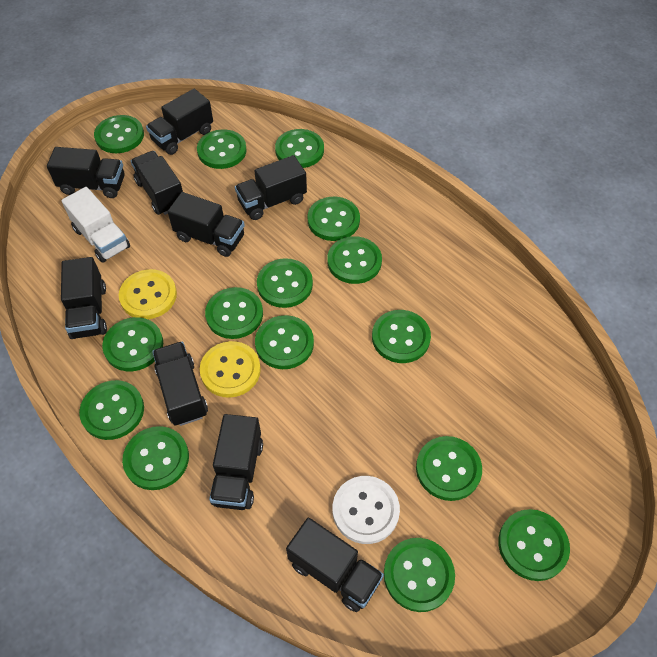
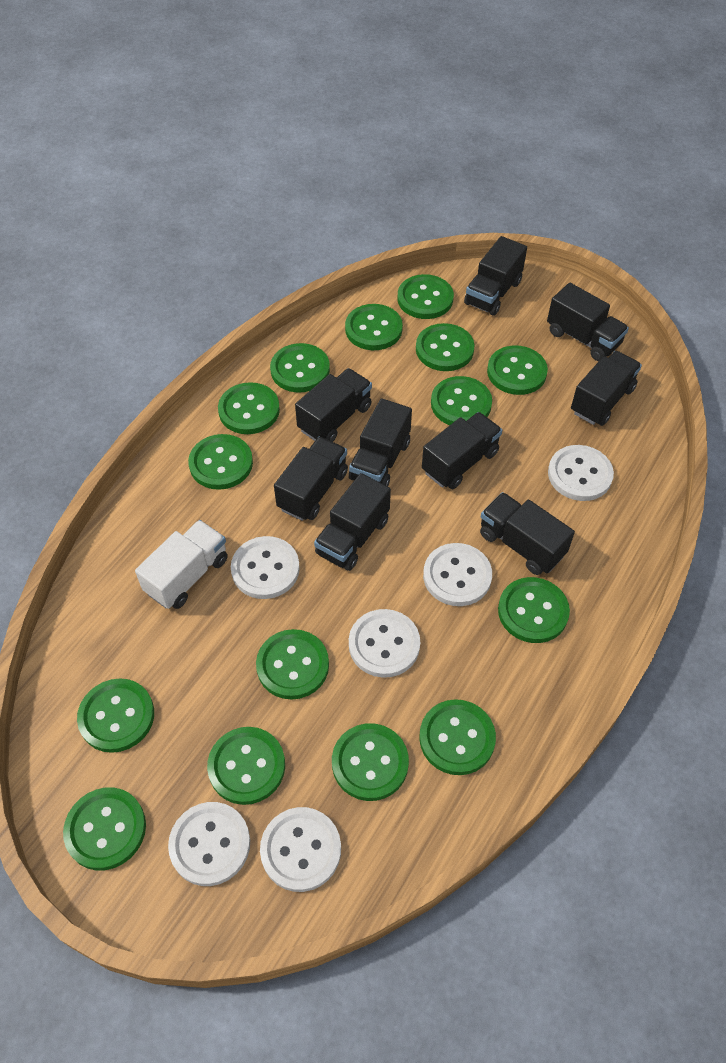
white button: [333,476,400,544] = 1 -> [168,802,250,886] [231,536,300,599] [260,807,341,892] [349,609,420,678] [423,543,492,606] [548,445,614,501] = 6
yellow button: [119,269,177,319] [200,341,261,398] = 2 -> none = 0

